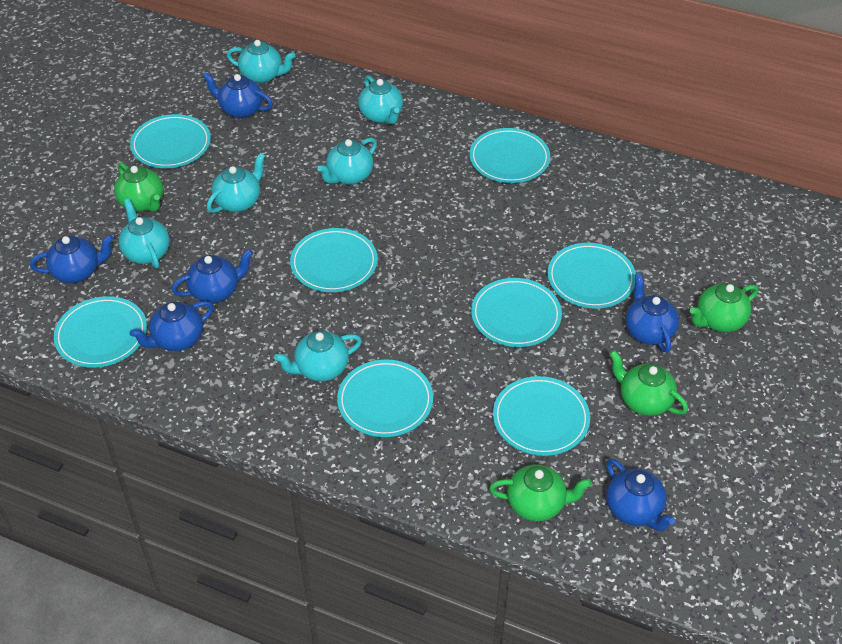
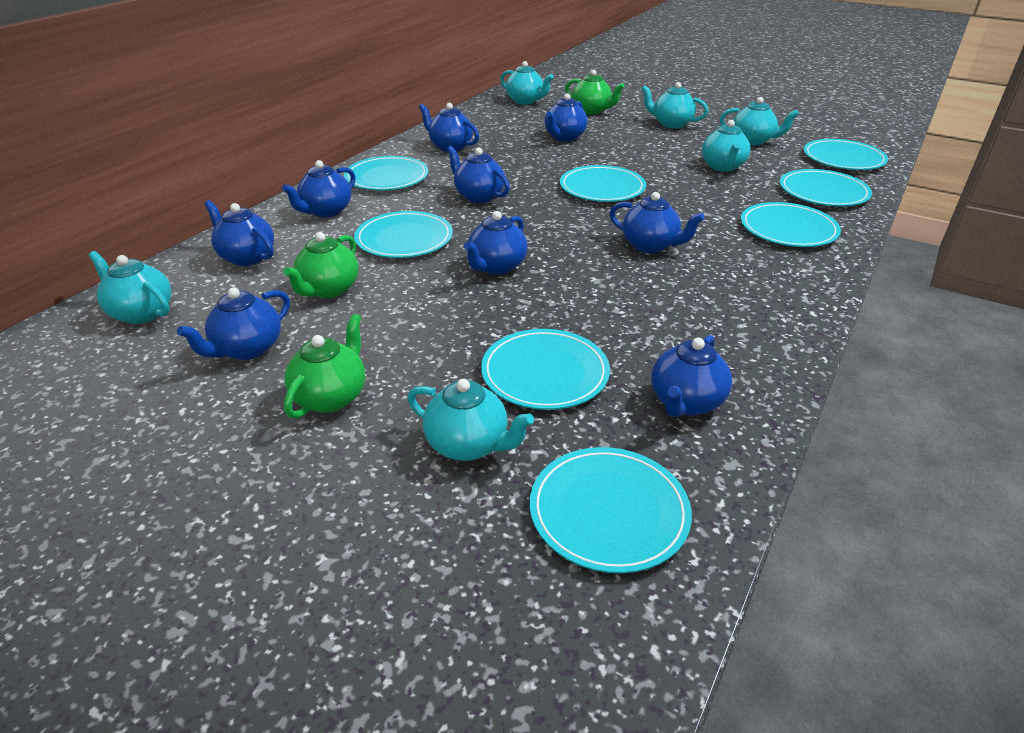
blue teapot: [30,235,114,283] [130,301,214,351] [172,249,253,303] [203,72,273,119] [606,458,675,531] [625,273,679,353] = 6 -> [177,287,290,360] [204,200,274,266] [282,160,356,218] [419,103,479,152] [447,146,510,203] [464,211,527,275] [545,93,588,141] [610,192,705,253] [651,335,732,417] = 9
green teapot: [114,162,163,212] [489,464,592,521] [609,350,688,416] [690,283,758,332] = 4 -> [283,232,359,298] [284,314,365,419] [565,70,625,114] = 3

